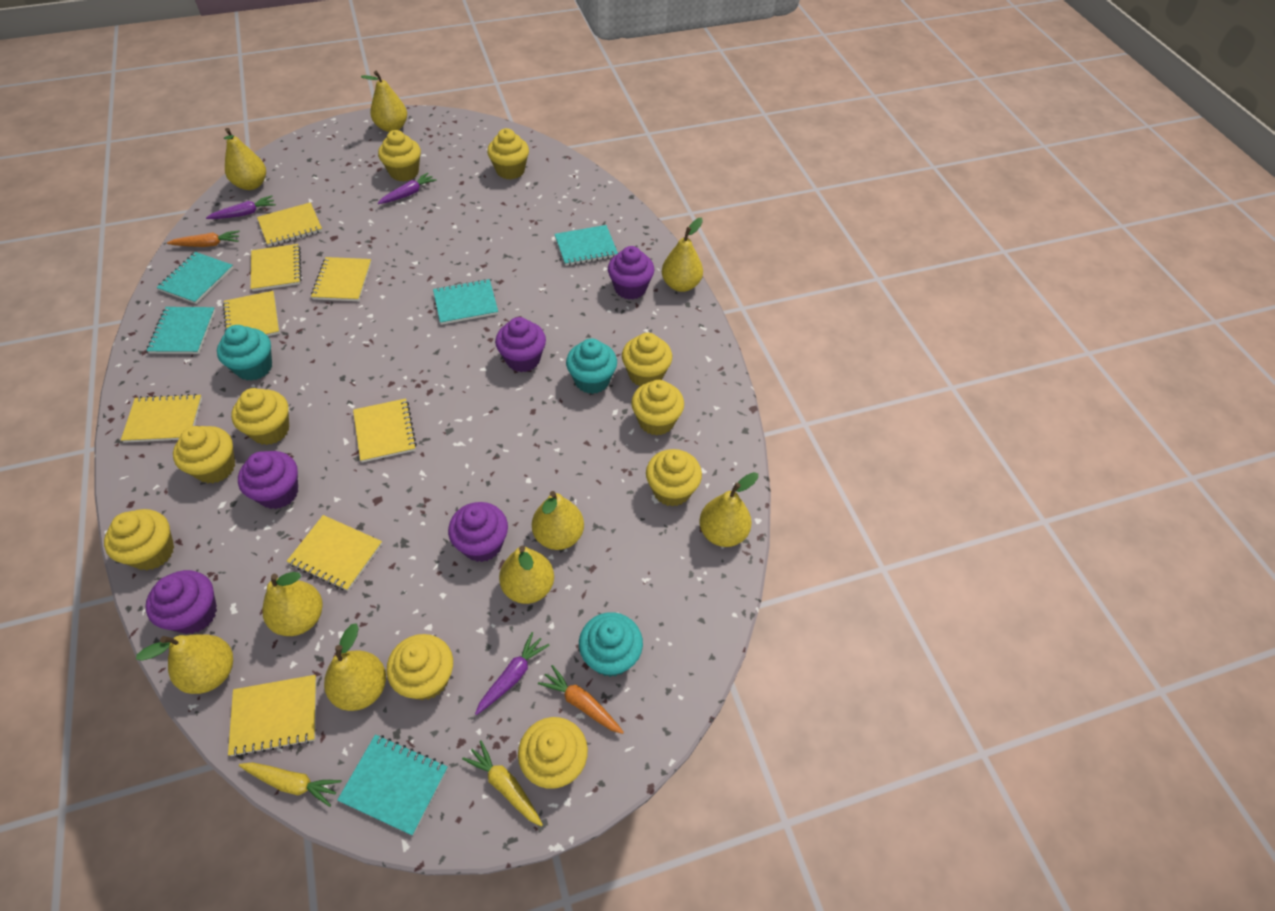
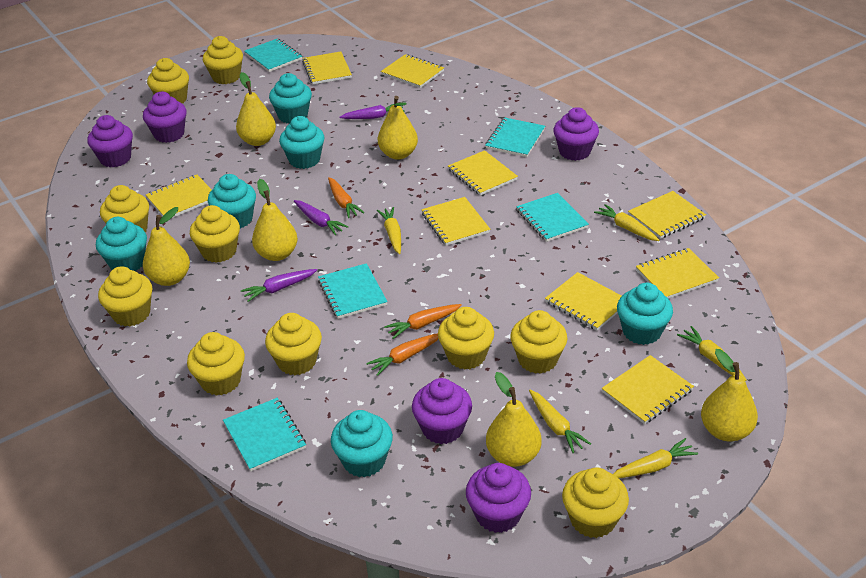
orange carrot: [167,231,240,247] [538,665,624,734] = 2 -> [328,177,365,218] [366,333,439,376] [384,304,462,339] = 3
turquoise cupcake: [217,325,272,381] [566,338,617,394] [579,612,643,677] = 3 -> [96,217,147,271] [208,174,256,228] [269,73,312,124] [279,116,325,169] [331,410,393,477] [617,283,673,345] = 6
yellow carrot: [239,762,341,807] [462,740,543,827] = 2 -> [377,207,401,254] [529,390,591,453] [594,204,659,241] [613,438,698,478] [677,326,747,381] = 5
yellow notebook: [121,394,202,443] [223,291,280,336] [228,675,317,757] [251,244,302,291] [257,202,322,246] [287,515,382,591] [311,257,371,301] [353,398,417,463] = 8 -> [146,175,212,218] [302,52,352,84] [381,54,444,88] [422,197,490,246] [448,150,518,196] [545,272,621,331] [602,355,694,424] [628,191,706,239] [636,248,719,299] = 9
yellow pear: [136,634,233,694] [224,128,266,190] [262,572,323,636] [324,623,386,711] [361,71,407,132] [499,546,554,604] [532,491,584,550] [662,218,703,292] [699,472,758,547] = 9 -> [143,207,190,286] [236,72,276,146] [252,179,298,261] [378,96,418,160] [486,372,542,467] [701,349,758,441] = 6

